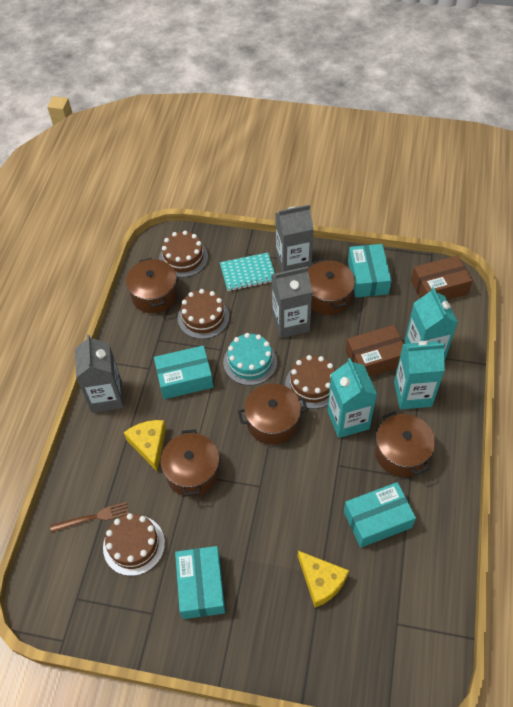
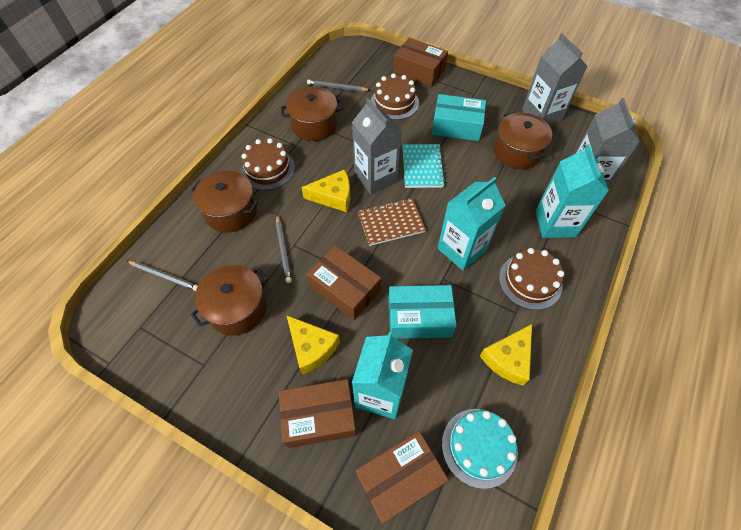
brown box: [346,325,404,377] [411,255,473,300] = 2 -> [279,379,356,448] [307,245,381,320] [355,431,449,524] [393,38,448,87] = 4
brown cake: [103,513,165,576] [159,230,208,278] [178,289,229,339] [285,355,335,409] = 4 -> [241,138,295,190] [371,73,419,120] [499,248,564,310] = 3
brown fork: [50,502,129,533] = 1 -> none = 0
brown notebook: none = 0 -> [358,198,426,246] = 1
brown pot: [126,258,178,313] [161,429,220,497] [238,384,308,445] [308,259,355,315] [375,411,435,477] = 5 -> [191,170,258,233] [191,265,268,335] [281,87,344,141] [493,112,552,169] = 4
grey pencil: none = 0 -> [127,261,198,291] [276,215,292,283] [307,79,370,92] = 3
turquoise box: [154,346,213,399] [175,546,225,619] [344,482,416,548] [348,244,392,298] = 4 -> [388,285,457,339] [432,94,486,141] = 2
yellow cheese: [124,420,166,471] [298,551,349,608] = 2 -> [286,315,340,375] [301,170,350,212] [480,324,532,386] = 3

